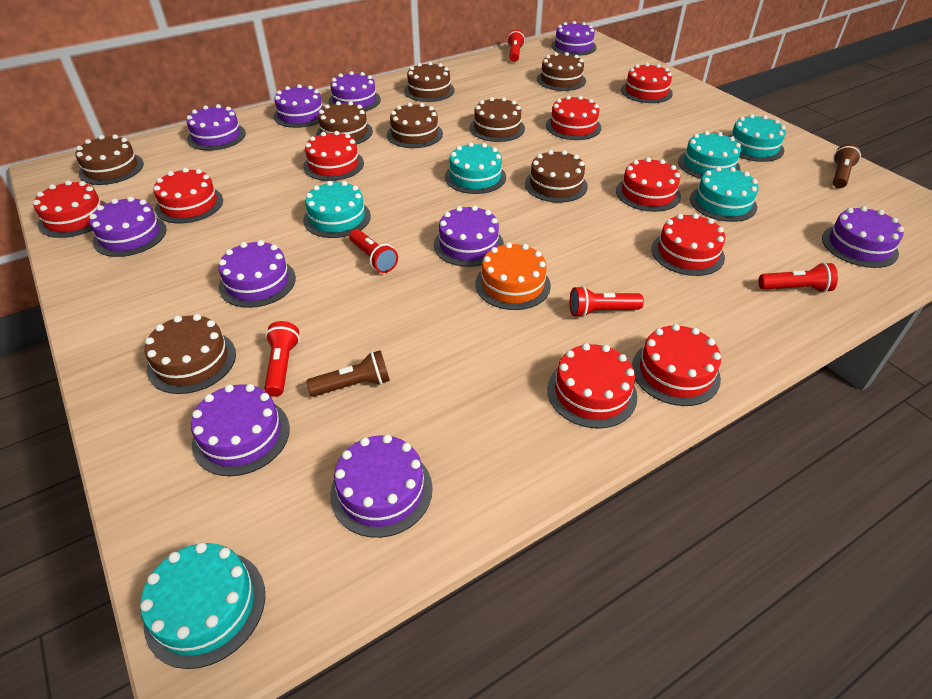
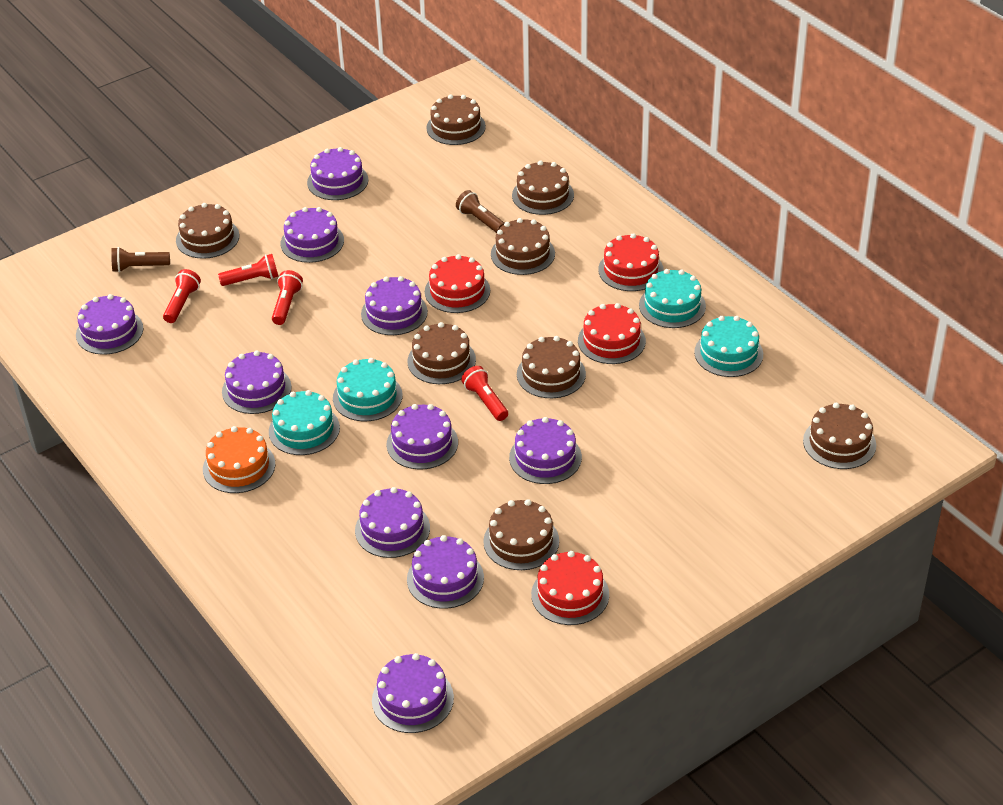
red cake: [33,180,107,238] [153,168,223,223] [303,131,364,181] [546,96,601,140] [547,343,637,429] [616,157,681,212] [621,63,673,103] [632,324,721,406] [651,213,725,276] = 9 -> [425,254,490,313] [531,551,609,625] [578,303,646,364] [598,233,664,291] = 4
red flashlight: [264,321,300,397] [349,229,398,273] [507,30,525,62] [570,286,644,317] [759,262,838,293] = 5 -> [163,269,201,323] [218,254,279,286] [272,270,303,325] [461,366,508,421] = 4
turquoise cake: [140,542,265,669] [303,181,371,238] [445,142,506,194] [678,131,741,179] [690,167,759,222] [728,114,786,162] = 6 -> [269,390,340,455] [333,358,403,421] [639,269,706,328] [694,316,763,377] = 4

